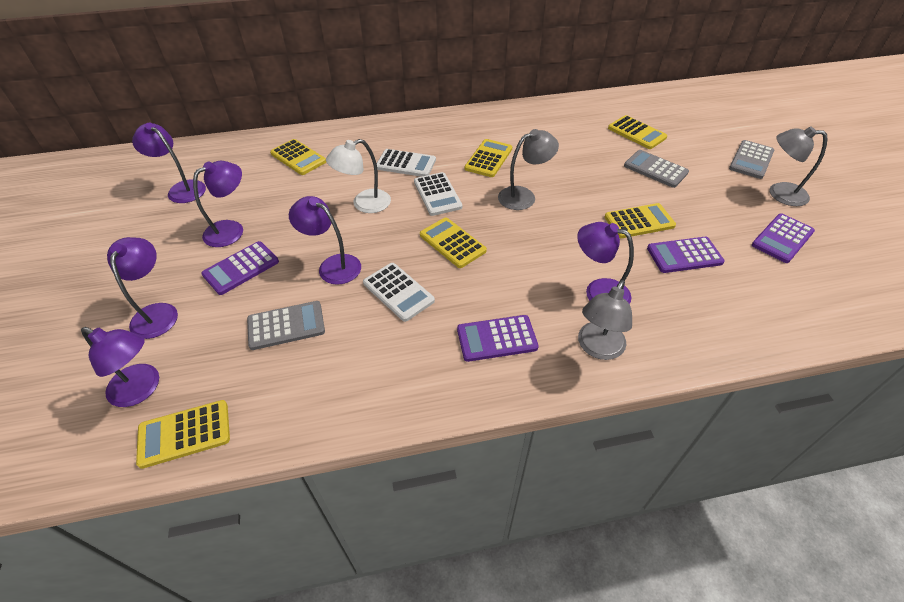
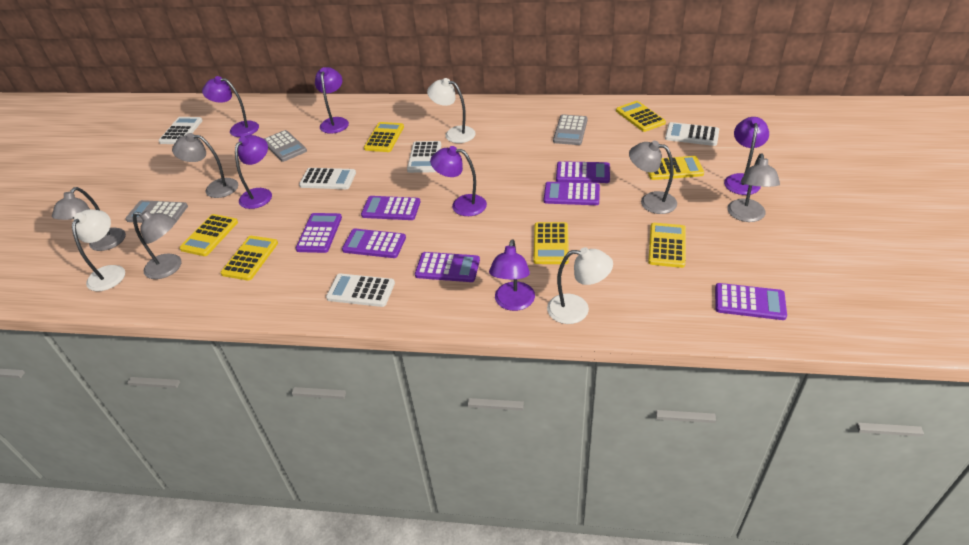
grey lamp: [498,129,559,210] [578,280,632,360] [770,126,828,206] = 3 -> [52,187,126,251] [133,211,182,279] [172,133,238,198] [629,141,677,214] [727,153,780,222] = 5
purple calculator: [201,241,279,295] [457,315,539,362] [647,237,725,273] [752,213,815,263] = 4 -> [296,213,342,253] [342,229,406,258] [361,196,420,220] [415,252,480,282] [544,182,600,205] [556,161,610,183] [715,283,787,320] = 7
white calculator: [363,263,435,322] [377,149,436,177] [414,172,462,216] = 3 -> [158,117,203,144] [299,168,356,189] [326,273,395,307] [407,141,441,173] [665,122,719,146] = 5
white lamp: [326,139,391,213] = 1 -> [72,209,125,291] [427,78,476,143] [547,247,613,324] = 3
yellow calculator: [136,400,230,469] [270,139,326,175] [420,217,487,268] [465,139,512,177] [605,203,676,238] [608,115,667,149] = 6 -> [179,214,238,256] [221,236,278,281] [364,122,404,152] [533,222,569,264] [616,101,666,132] [648,156,704,180] [648,223,686,268] = 7

